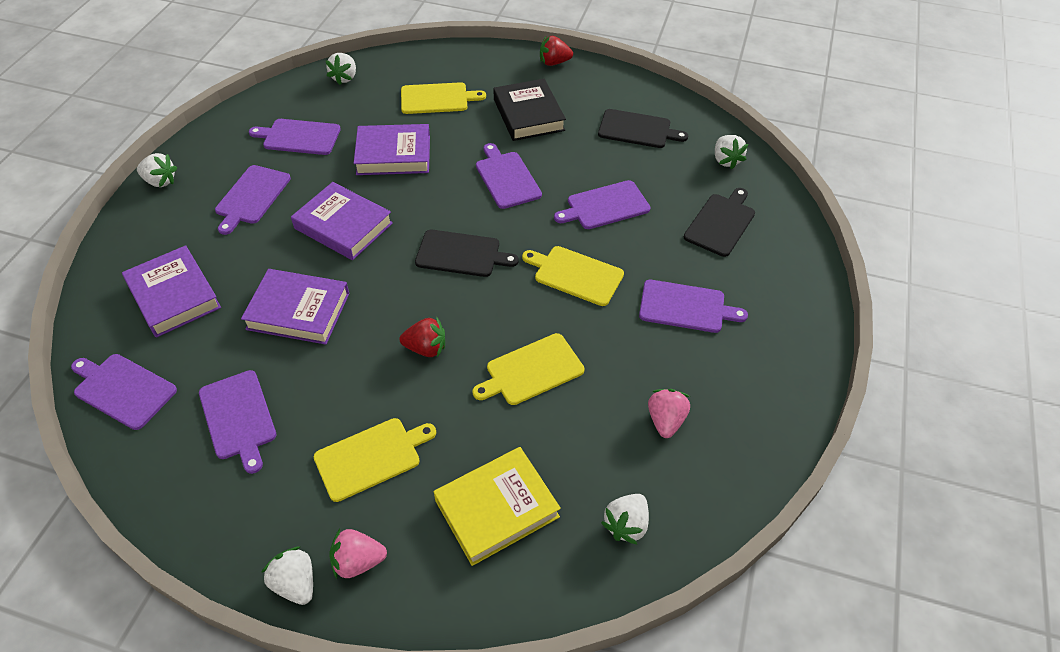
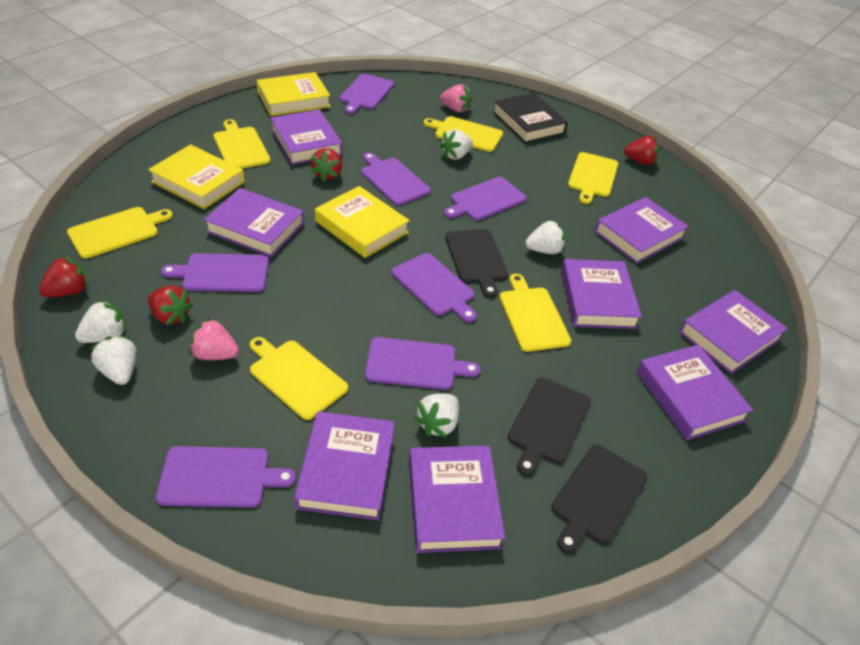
purple book: [122,245,221,337] [241,269,349,345] [291,182,393,260] [354,124,430,175] = 4 -> [204,188,304,257] [270,109,343,165] [294,411,395,520] [409,446,505,553] [561,259,642,329] [594,197,689,264] [637,344,753,440] [679,290,788,374] = 8
red strawberry: [400,318,445,358] [540,36,573,66] = 2 -> [39,256,88,297] [148,285,193,325] [311,148,342,181] [624,135,660,165] = 4
yellow book: [434,447,561,566] = 1 -> [148,144,245,209] [257,72,331,116] [315,186,410,258] = 3
yellow cutting board: [314,418,436,502] [401,82,486,114] [472,333,584,405] [522,246,624,306] = 4 -> [67,207,173,259] [213,119,270,169] [250,337,348,420] [423,116,503,152] [499,274,571,352] [568,152,618,204] = 6

